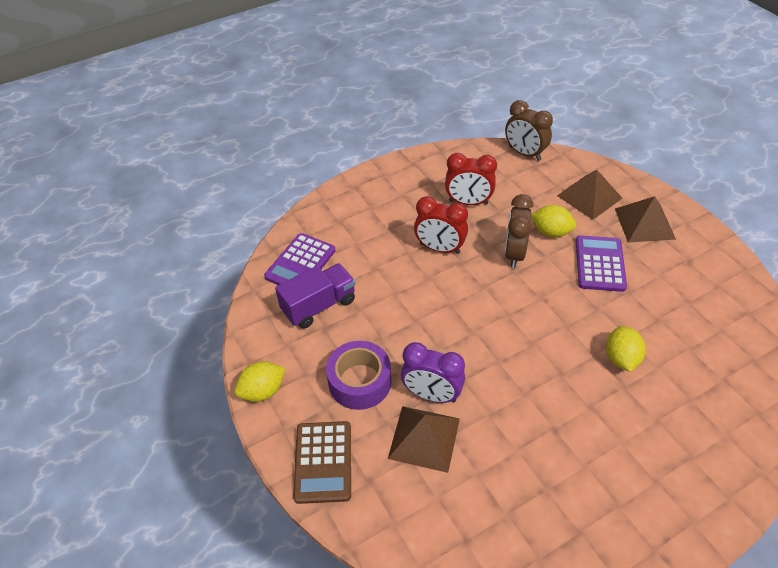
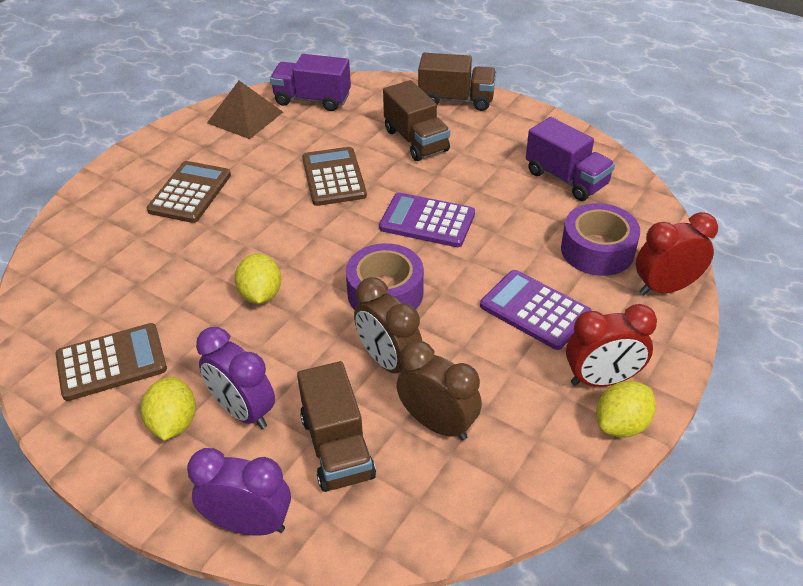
brown calculator: [293,421,351,504] = 1 -> [56,323,167,401] [147,161,231,223] [302,147,367,206] = 3
brown pyramid: [388,406,460,473] [557,170,622,220] [615,196,676,243] = 3 -> [207,81,283,139] = 1
brown truck: none = 0 -> [297,361,376,492] [383,80,450,161] [418,53,496,111] = 3
purple clock: [401,342,465,403] = 1 -> [187,448,291,536] [196,327,275,429] = 2
purple tape: [326,341,391,410] = 1 -> [346,243,424,310] [561,203,640,276] = 2
purple truck: [275,263,355,329] = 1 -> [270,54,351,111] [526,117,615,201] = 2

